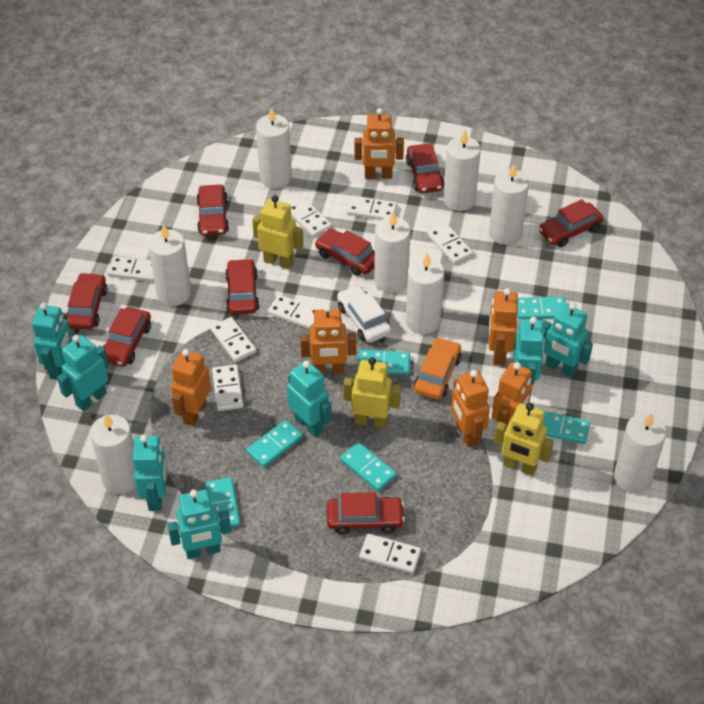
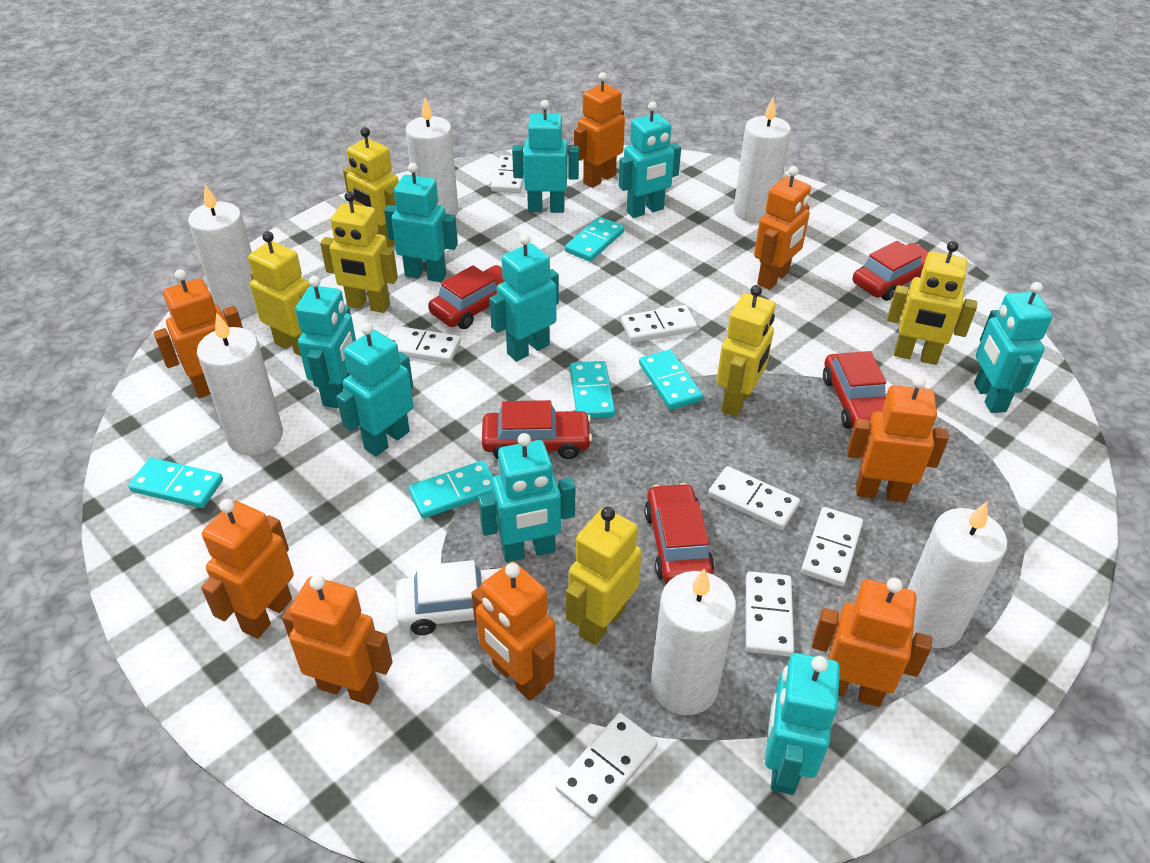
orange car: [414,337,461,399] = 1 -> none = 0
orange robot: [171,349,211,426] [300,305,356,375] [354,108,404,179] [451,370,490,447] [489,288,518,366] [492,362,532,428] = 6 -> [153,269,243,398] [201,499,294,639] [282,575,393,705] [471,562,556,701] [574,72,625,188] [754,166,811,290] [812,578,932,707] [847,376,949,502] = 8
red car: [66,272,108,330] [103,307,151,367] [197,185,229,236] [225,258,259,315] [315,228,375,276] [327,492,405,534] [406,143,444,193] [539,199,604,247] = 8 -> [428,265,505,329] [482,400,592,459] [644,483,715,584] [823,351,886,429] [853,241,929,301] = 5
turquoise domino: [205,477,240,529] [247,420,303,467] [340,442,397,491] [358,349,410,375] [517,297,566,319] [543,411,590,444] = 6 -> [128,458,223,508] [408,461,493,519] [565,217,624,261] [570,361,615,418] [639,350,703,410] = 5
turquoise robot: [32,303,72,380] [57,335,109,411] [133,435,167,511] [167,490,231,559] [287,361,332,437] [513,317,545,385] [543,303,593,378] = 7 -> [295,276,356,408] [336,323,414,457] [384,163,458,282] [478,433,575,562] [489,234,559,361] [512,100,579,213] [618,102,681,218] [765,653,840,795] [974,282,1053,413] = 9
white candle: [90,414,136,494] [148,224,191,306] [256,107,292,189] [374,211,411,293] [406,253,444,334] [443,130,481,211] [489,164,529,245] [614,413,666,493] = 8 -> [188,184,257,318] [197,312,283,455] [406,97,458,217] [651,569,736,715] [734,97,791,223] [907,502,1007,648] = 6
white domino: [107,256,155,282] [210,317,256,362] [212,365,243,411] [268,295,321,329] [291,198,332,237] [347,195,397,220] [359,533,421,574] [427,223,474,264] = 8 -> [387,326,461,364] [491,155,524,193] [555,713,658,820] [621,305,697,343] [708,466,800,530] [746,571,794,657] [801,507,863,587] = 7
yellow robot: [252,195,303,269] [344,357,401,428] [494,403,554,476] = 3 -> [248,231,310,356] [320,191,398,313] [343,127,398,248] [566,507,642,645] [716,285,775,417] [887,241,977,365] = 6

